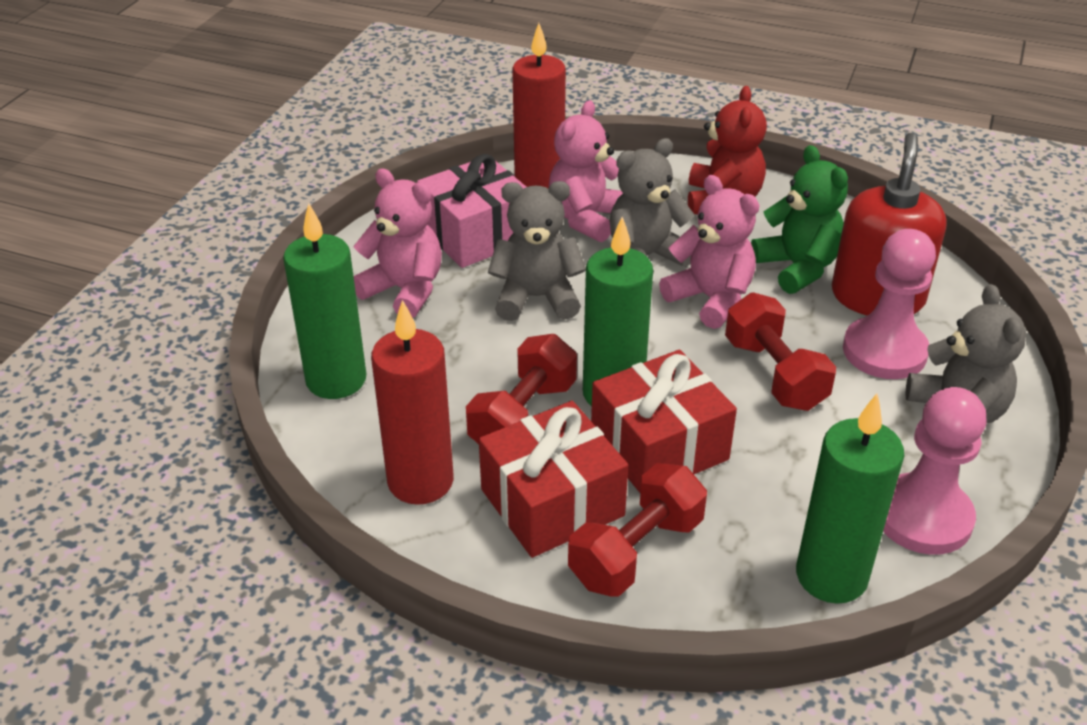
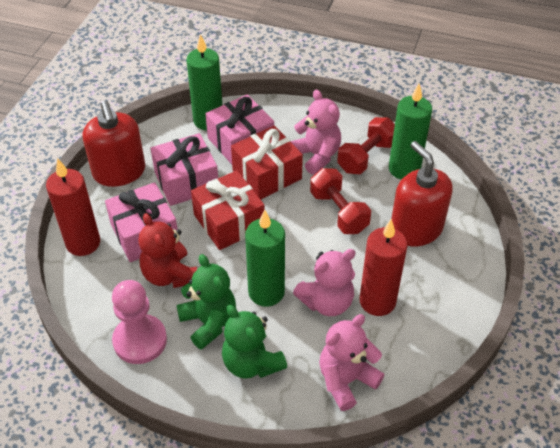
green teddy bear: [751,145,848,294] = 1 -> [176,254,236,350] [222,305,287,379] = 2
grey teddy bear: [488,181,586,321] [609,138,695,273] [905,284,1026,424] = 3 -> none = 0
pink gift: [417,154,526,268] = 1 -> [105,182,179,262] [151,133,218,206] [205,94,274,164] = 3
pink pawn: [843,229,936,379] [883,387,987,555] = 2 -> [112,280,167,364] = 1
red dumbbell: [466,334,577,444] [568,463,707,597] [725,292,836,411] = 3 -> [310,168,371,234] [337,117,395,174] = 2
red soap dispenser: [832,132,947,316] = 1 -> [83,101,145,187] [391,141,453,247] = 2

